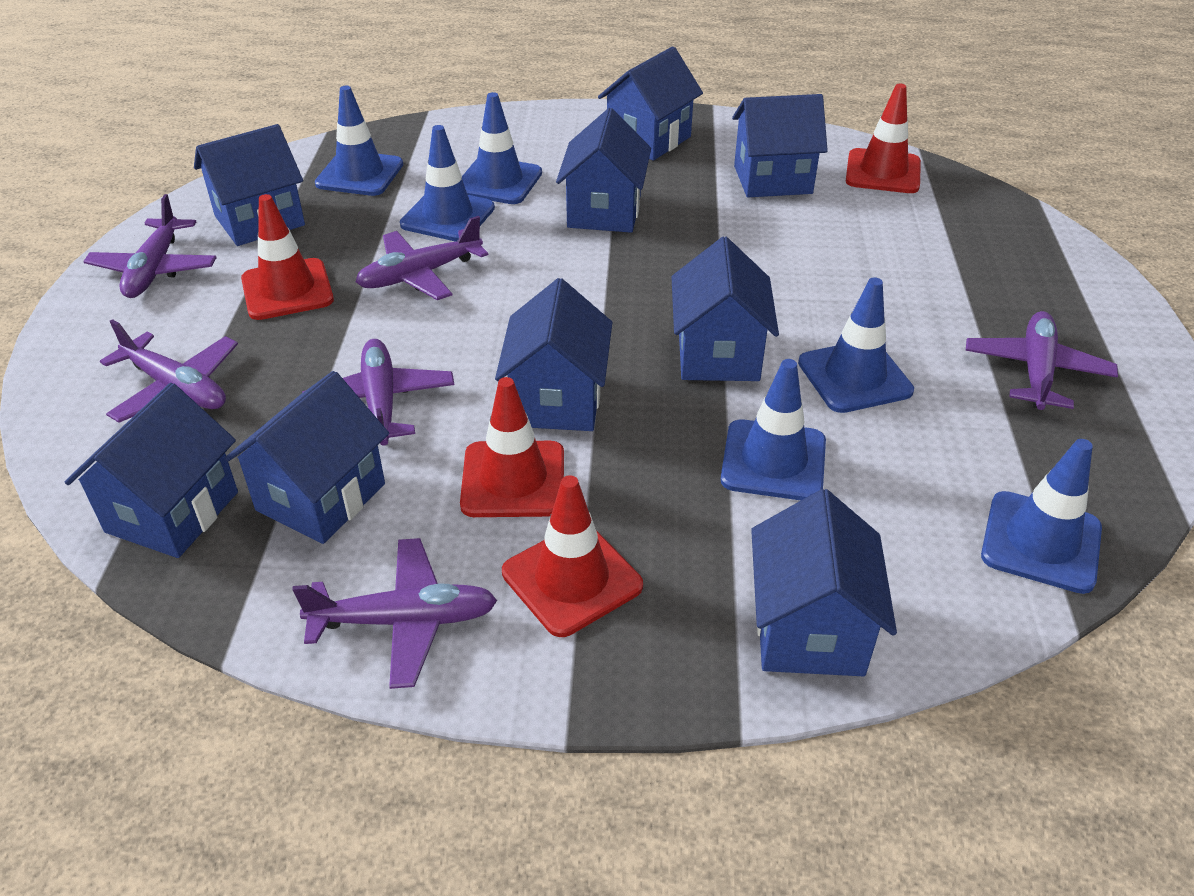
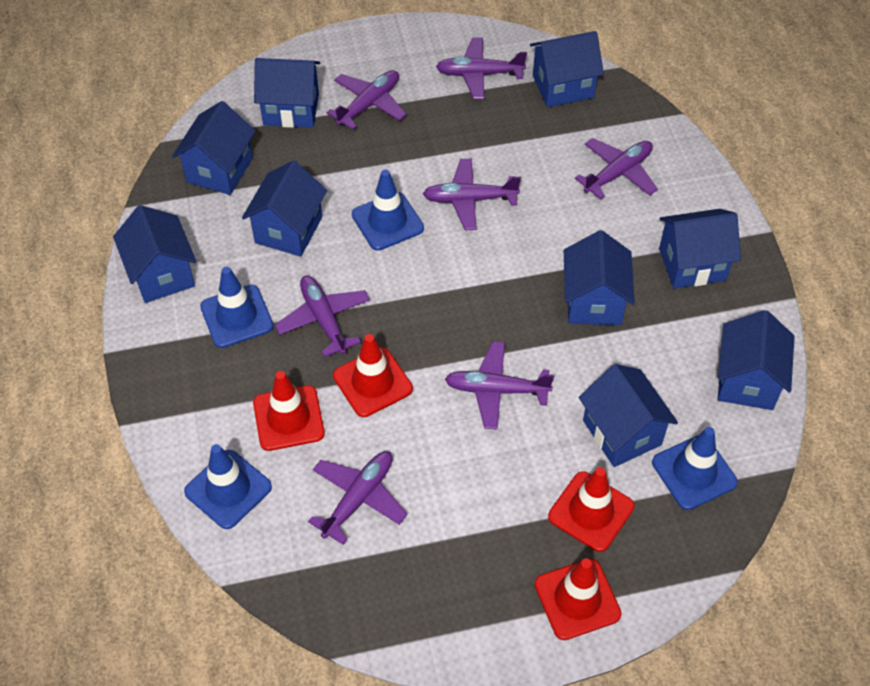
blue traffic cone: [315,86,403,196] [400,125,495,241] [462,92,542,204] [721,359,826,500] [798,277,914,413] [981,439,1102,594] = 6 -> [184,444,272,529] [200,266,274,348] [352,169,424,251] [652,427,738,510] = 4
purple plane: [83,194,217,298] [100,319,238,423] [292,538,497,689] [302,339,455,446] [356,216,488,300] [966,311,1118,410] = 6 -> [275,275,370,357] [308,451,407,545] [327,70,407,130] [423,159,521,230] [436,38,527,99] [445,341,554,430] [575,138,658,199] = 7

